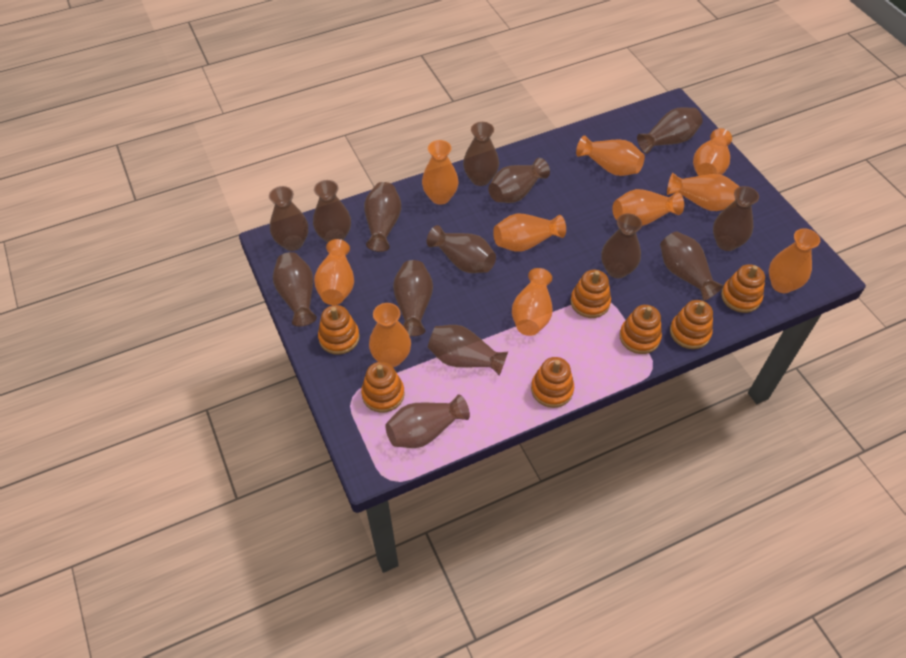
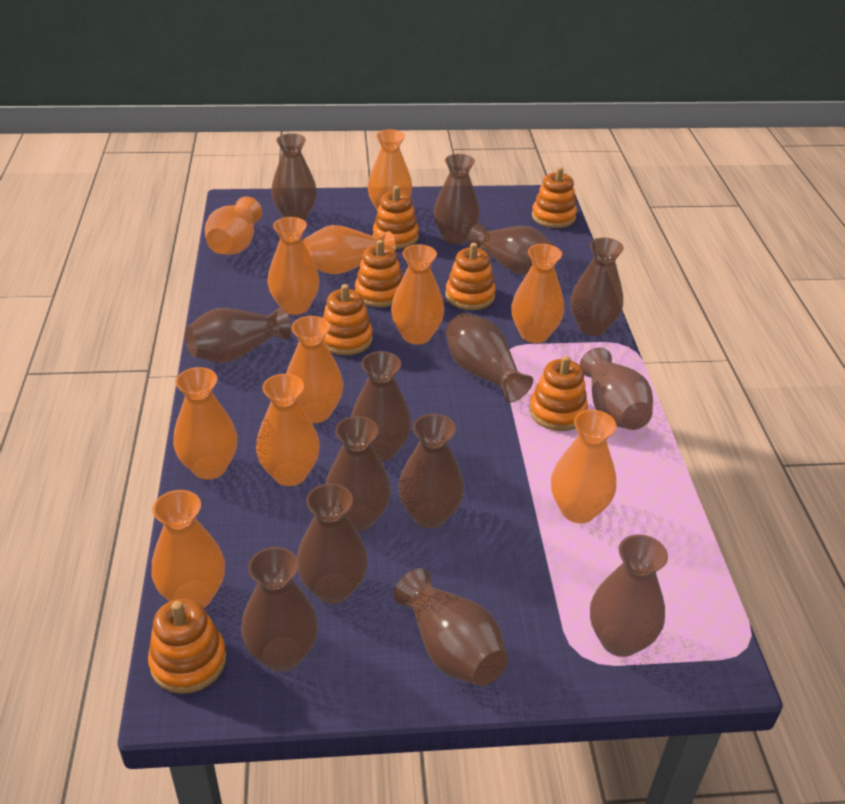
orange vase: [314,239,354,305] [369,303,411,367] [422,140,458,205] [493,214,566,252] [512,268,552,336] [576,135,645,176] [613,189,684,226] [667,173,740,211] [693,128,732,176] [769,228,820,293] = 10 -> [151,490,225,608] [173,367,238,480] [205,196,262,255] [256,374,320,486] [267,217,320,315] [286,316,343,423] [303,225,396,274] [367,129,412,212] [391,244,444,344] [511,244,564,343] [551,410,617,523] = 11

